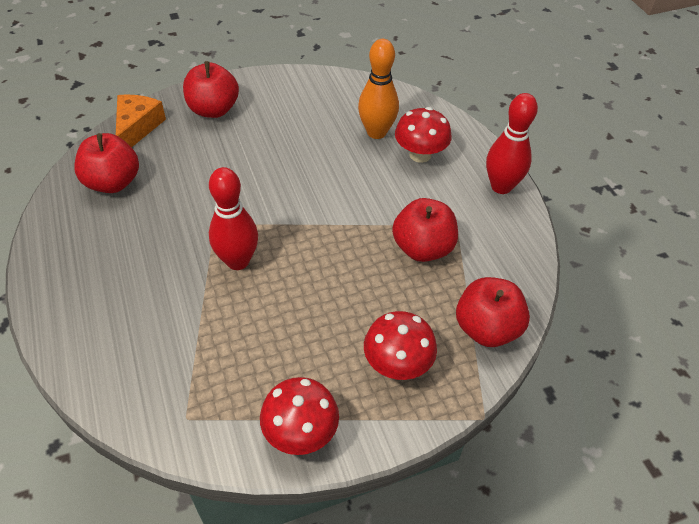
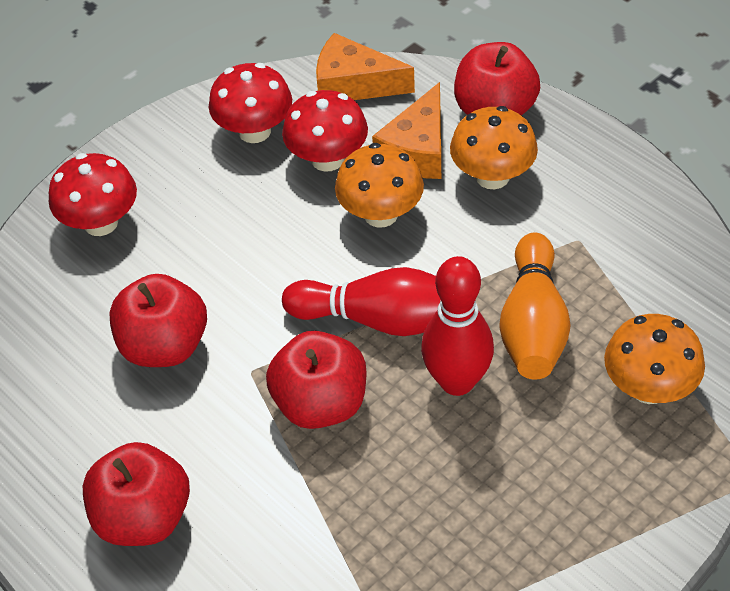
orange cheese: [116,95,166,148] = 1 -> [316,33,415,100] [372,82,441,179] = 2
orange mushroom: none = 0 -> [335,143,424,227] [450,106,538,189] [604,314,705,404] = 3

